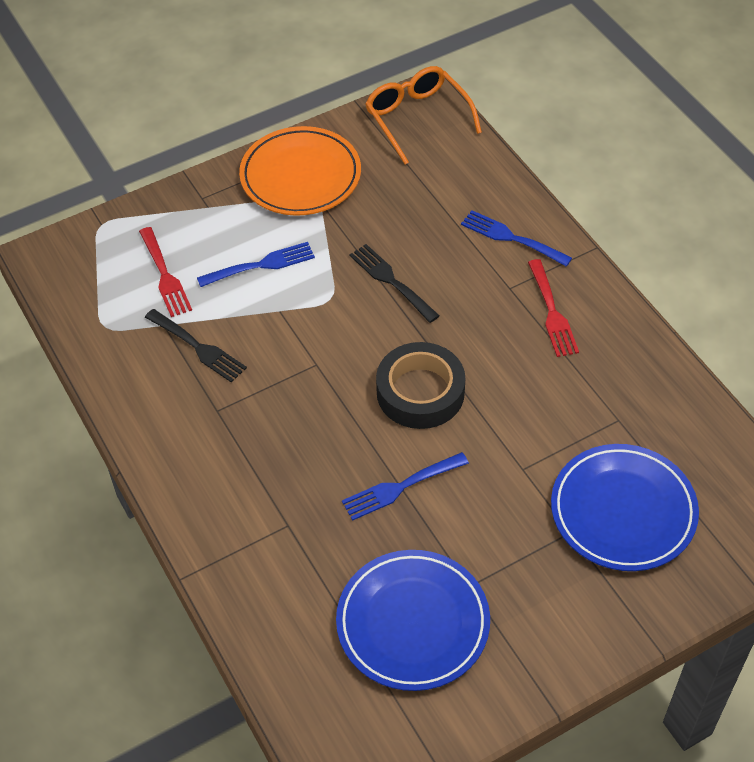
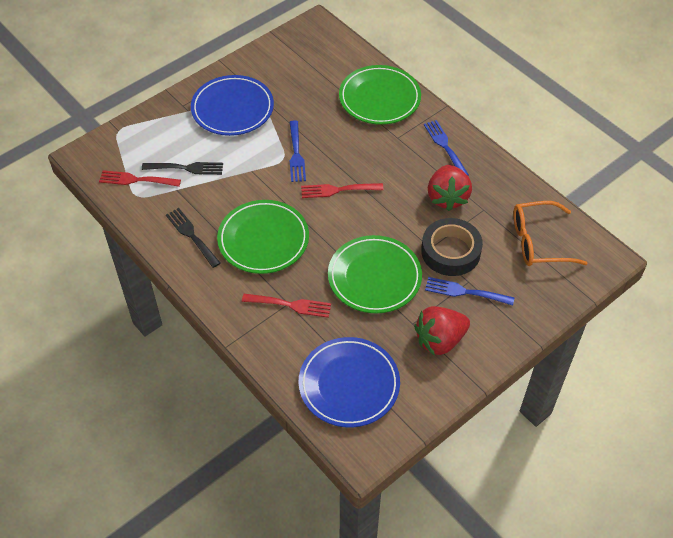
green plate: none = 0 -> [217,200,309,274] [328,235,422,313] [339,65,421,125] = 3
orange plate: [239,126,361,216] = 1 -> none = 0
red fork: [139,227,192,317] [528,259,579,357] = 2 -> [99,170,181,187] [242,294,331,318] [301,183,383,198] = 3
red strawberry: none = 0 -> [414,306,470,356] [428,165,472,211] = 2

